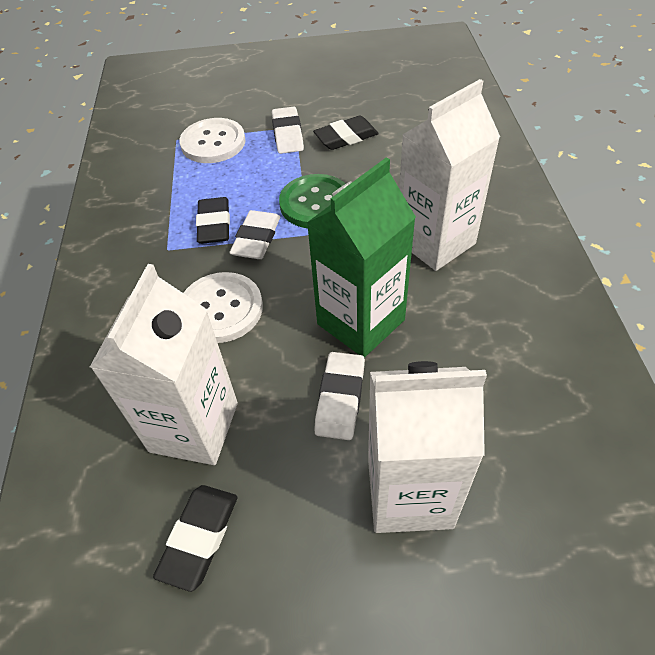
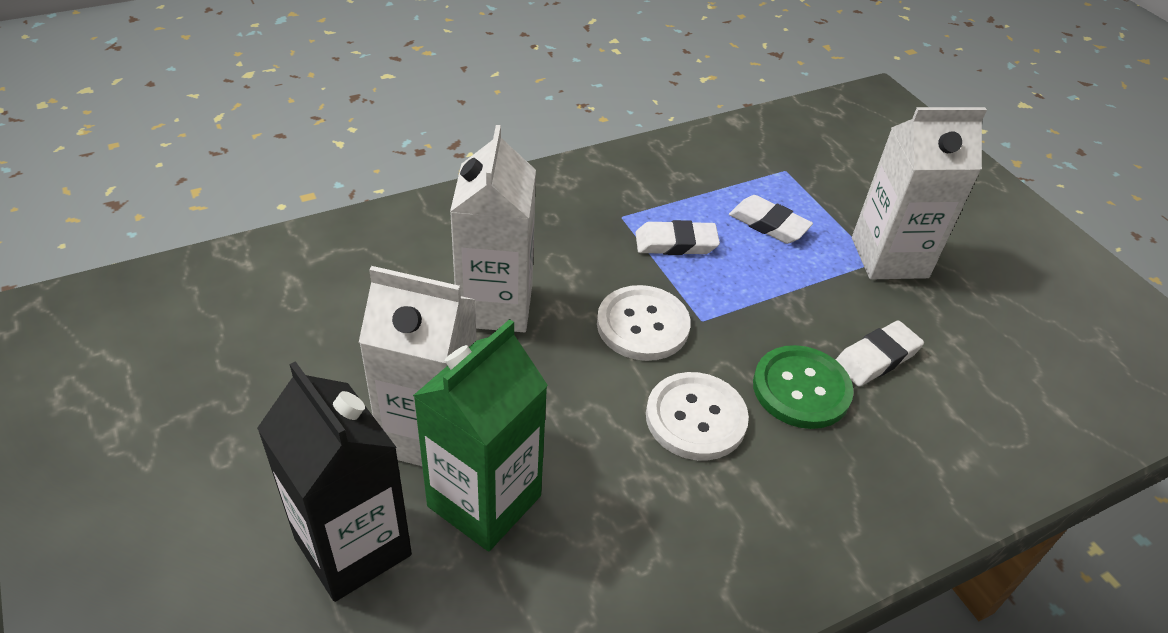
black carton: none = 0 -> [257,361,412,602] = 1
black eraser: [153,485,238,592] [196,197,230,244] [313,115,379,150] = 3 -> none = 0

